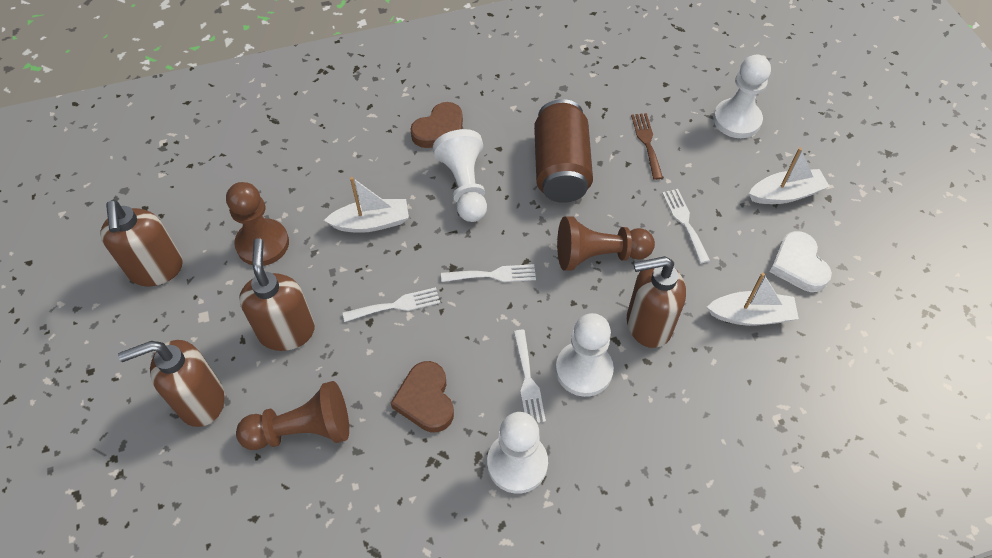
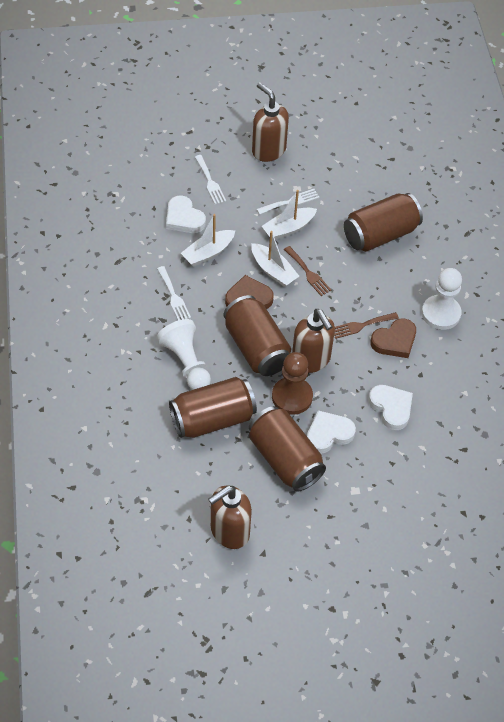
brown can: [534,99,593,203] = 1 -> [169,377,257,438] [224,295,291,376] [249,406,326,492] [344,193,423,252] = 4
brown fork: [631,113,663,180] = 1 -> [284,246,332,296] [334,312,399,339] = 2
brown pawn: [226,182,289,266] [236,381,349,450] [557,216,655,271] = 3 -> [272,352,313,415] = 1
brown soap dispenser: [100,200,183,286] [118,340,225,427] [239,238,315,351] [627,256,686,348] = 4 -> [208,485,252,549] [252,82,289,162] [292,309,335,373] = 3
white fork: [343,287,440,322] [441,264,536,282] [514,330,546,423] [662,189,710,263] = 4 -> [157,266,191,320] [195,155,226,204] [257,189,319,215] = 3
white heart: [769,231,832,292] = 1 -> [166,195,206,233] [307,410,356,454] [369,385,413,430] = 3
white pawn: [433,129,487,222] [487,412,548,494] [556,313,614,397] [713,55,771,138] = 4 -> [157,319,211,390] [422,268,462,330] = 2

